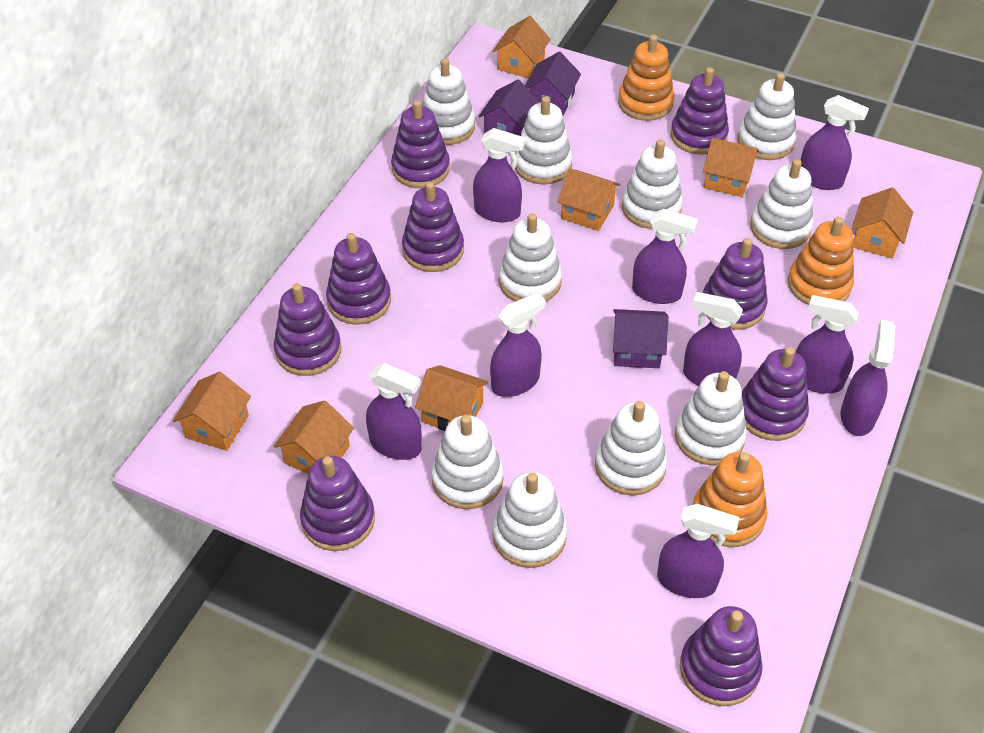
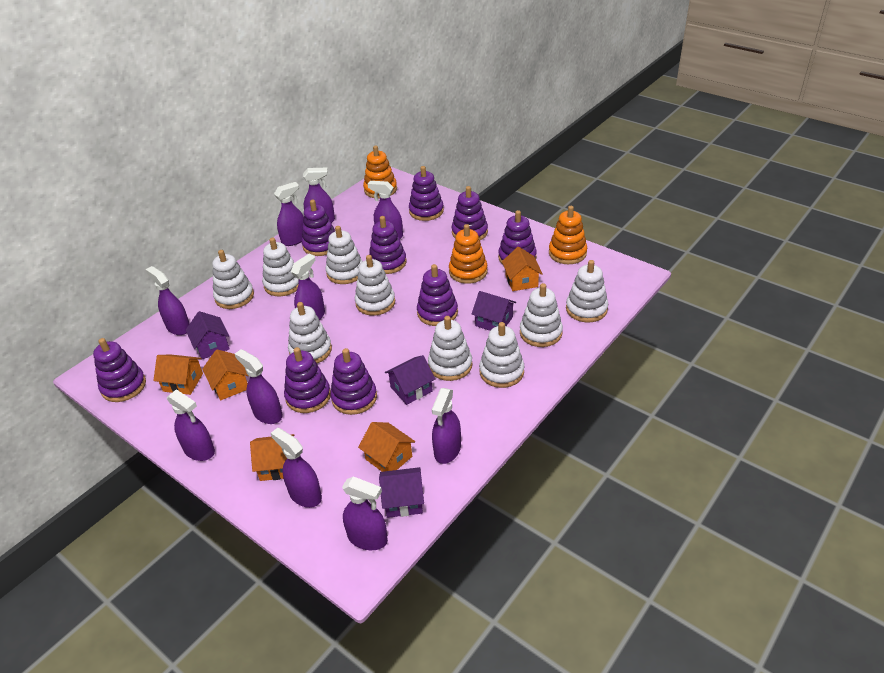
orange house: [173,372,251,451] [273,401,354,474] [415,365,488,431] [493,16,551,78] [557,168,620,231] [703,138,759,197] [852,188,913,258] = 7 -> [153,355,203,395] [203,349,249,401] [250,434,295,481] [358,422,415,472] [502,247,542,291] = 5
purple house: [479,79,540,136] [525,52,581,116] [613,309,669,368] = 3 -> [186,311,230,359] [379,467,424,518] [385,355,435,405] [472,291,516,330] = 4
purple spray bottle: [366,363,422,460] [473,128,526,222] [490,293,546,397] [632,209,698,304] [657,504,739,598] [683,292,743,386] [796,295,859,394] [800,95,869,190] [841,320,895,436] = 9 -> [145,266,190,335] [167,389,215,461] [235,349,283,424] [271,428,322,508] [274,182,304,246] [291,254,325,321] [303,168,335,223] [342,476,388,550] [368,181,403,239] [432,388,461,464] = 10
white stacking toy: [422,58,475,145] [431,415,503,509] [493,472,567,568] [499,213,562,302] [515,96,572,184] [595,401,667,496] [622,140,683,229] [675,371,747,465] [737,73,797,160] [750,159,814,249] = 10 -> [212,250,254,309] [262,237,299,296] [288,302,332,363] [326,226,363,284] [355,255,395,315] [428,316,472,381] [479,322,524,388] [520,283,563,347] [566,260,608,322] = 9

